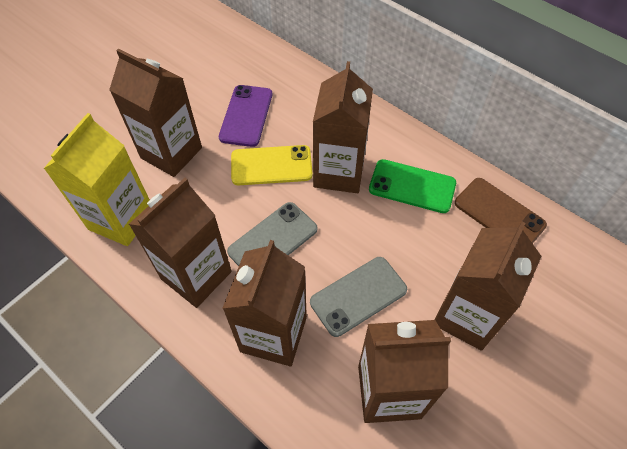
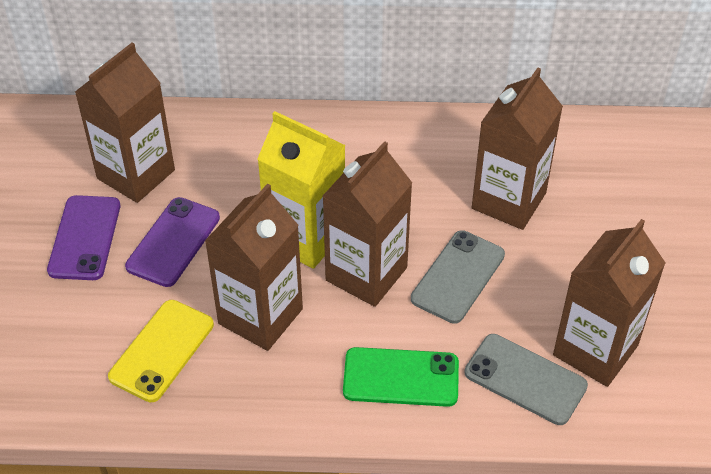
brown carton: [109,49,202,177] [129,178,232,308] [222,240,307,366] [313,61,373,193] [358,320,451,423] [434,222,542,351] = 6 -> [75,43,175,203] [205,184,303,351] [323,141,412,307] [472,68,563,230] [553,219,665,387] = 5
brown phone: [455,178,547,244] = 1 -> none = 0
purple phone: [219,85,272,147] = 1 -> [47,195,120,280] [125,197,220,287] = 2

